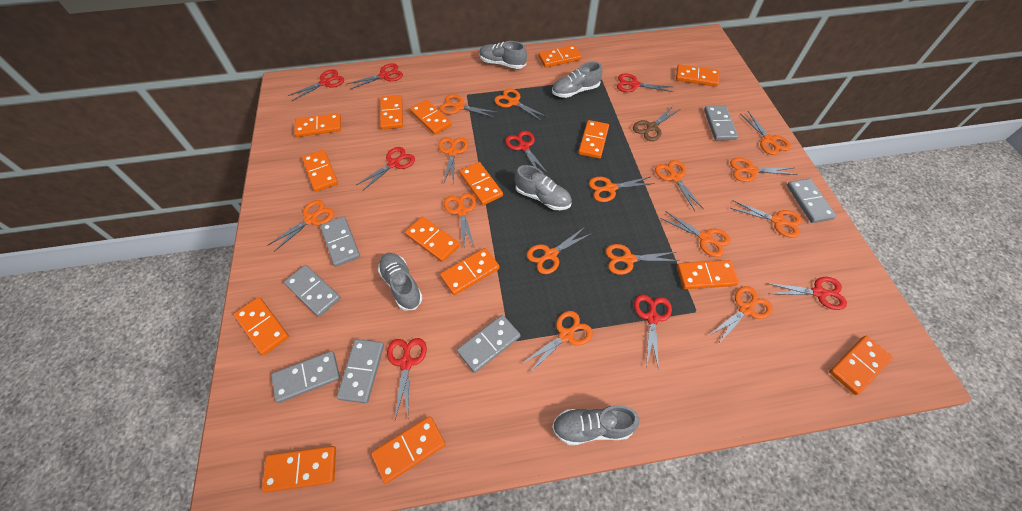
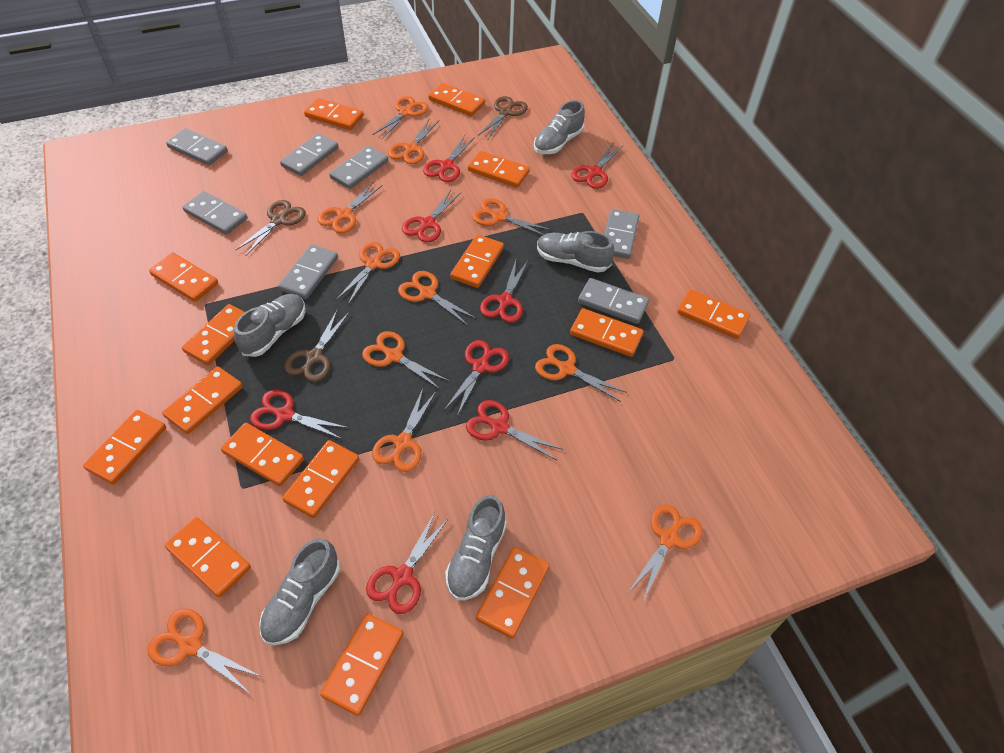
brown scissors: [633,106,681,141] = 1 -> [236,200,306,256] [284,311,349,382] [478,96,528,139] = 3
orange scissors: [267,200,334,252] [438,137,468,185] [439,94,496,118] [444,193,476,248] [494,88,547,121] [521,311,593,372] [526,227,592,274] [589,177,655,202] [605,244,679,275] [655,160,704,211] [660,211,731,257] [710,286,773,343] [730,158,798,182] [730,200,802,238] [740,111,791,155] = 15 -> [148,609,262,692] [317,181,383,233] [337,242,400,305] [362,331,449,389] [372,96,429,140] [372,388,436,472] [388,118,439,164] [398,271,477,326] [472,198,552,235] [535,344,627,402] [629,504,703,601] = 11

